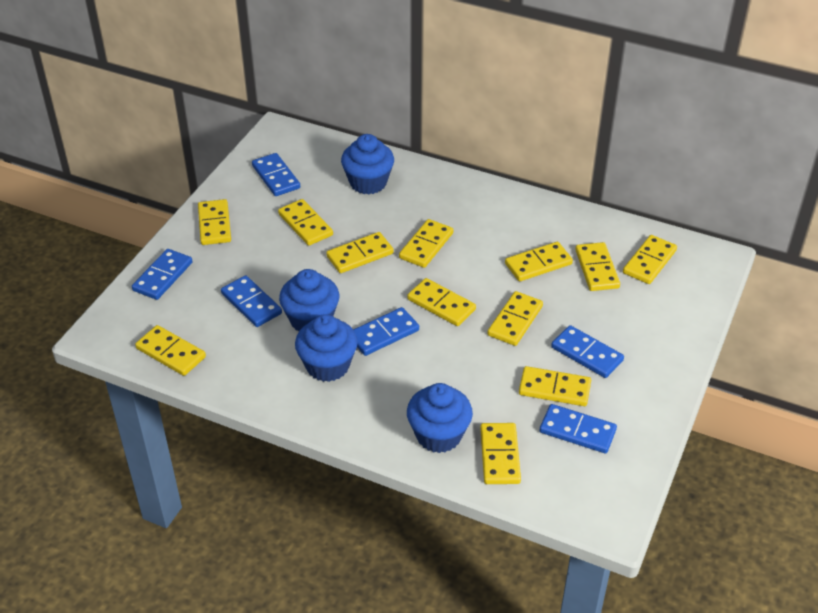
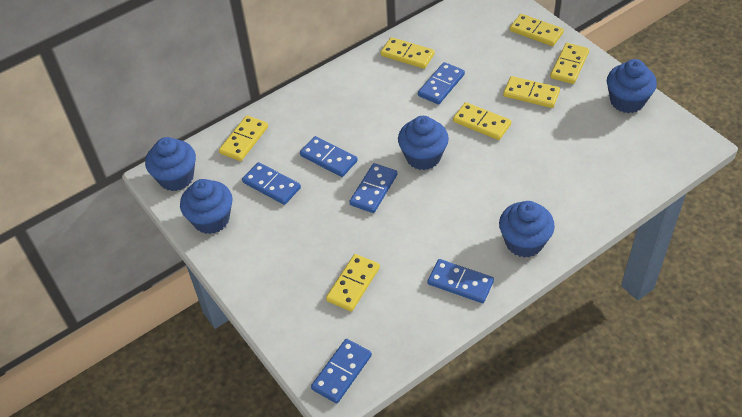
blue cupcake: [279,269,340,331] [295,314,358,382] [341,134,394,195] [407,383,473,453] = 4 -> [145,137,196,191] [180,179,232,234] [398,116,449,170] [499,201,555,258] [607,59,657,113] = 5
yellow domino: [135,325,206,376] [198,199,231,245] [278,199,333,246] [326,232,394,273] [399,219,453,268] [407,278,476,326] [480,423,521,484] [487,291,543,346] [505,242,573,281] [519,366,591,406] [575,242,620,291] [623,235,677,284] = 12 -> [219,115,268,161] [326,254,380,312] [381,37,435,69] [453,102,511,140] [503,76,560,108] [510,14,564,46] [550,43,589,84] = 7

